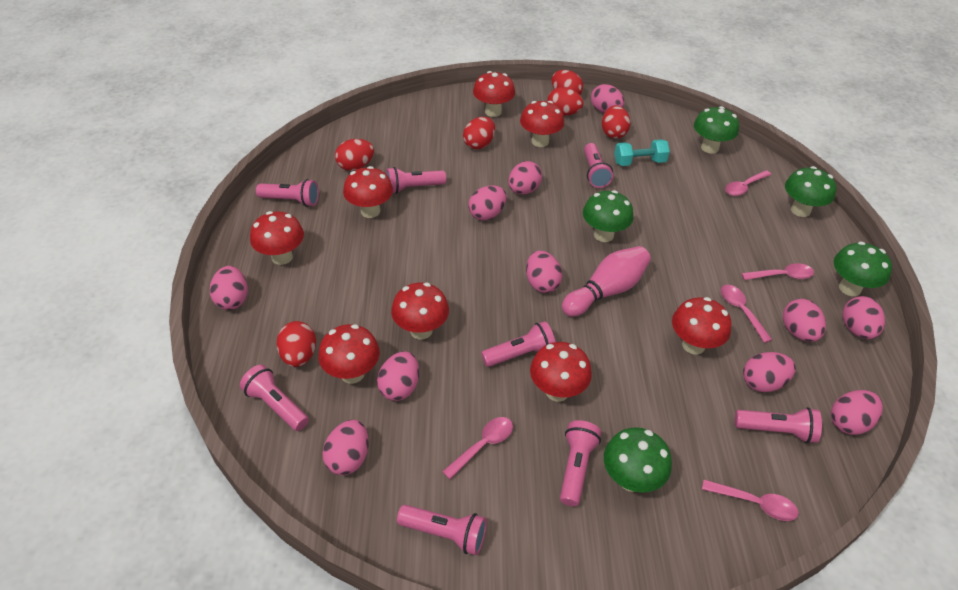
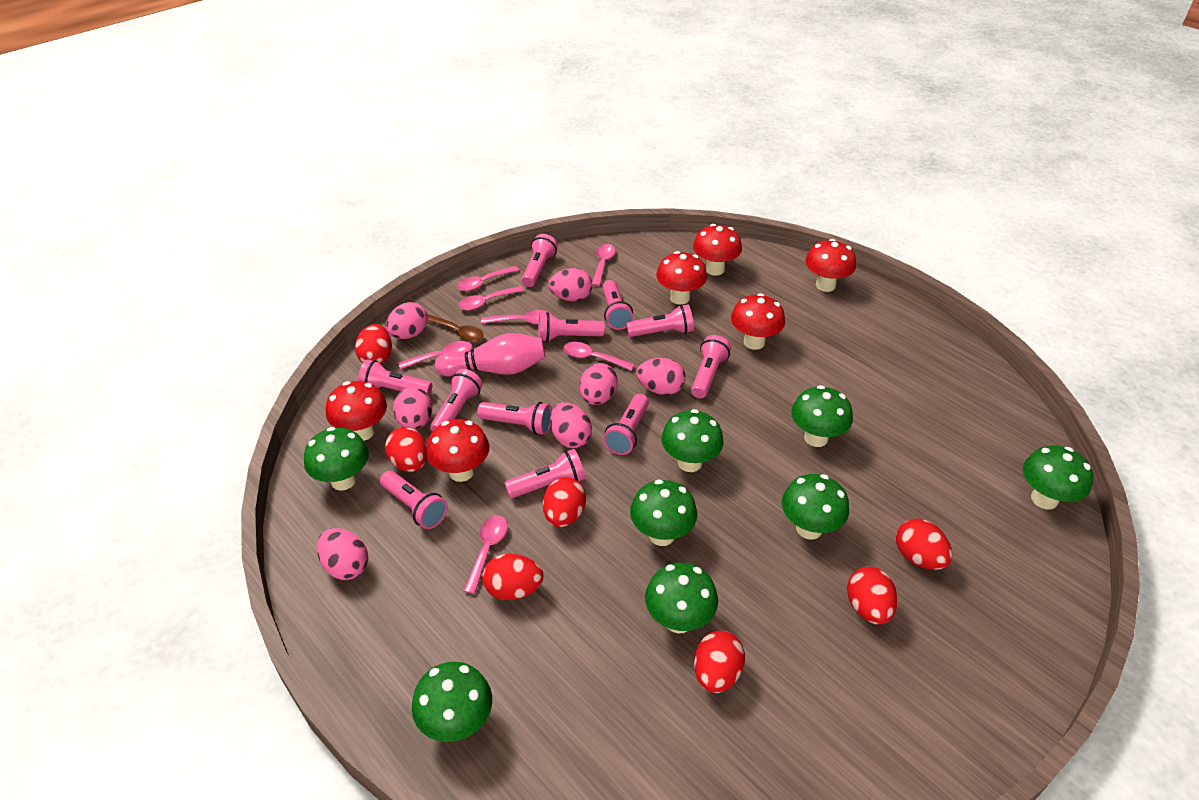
brown spoon: none = 0 -> [427,314,484,342] = 1
green mushroom: [583,190,633,242] [604,427,672,493] [694,106,739,154] [785,166,836,217] [834,241,892,296] = 5 -> [304,427,369,491] [412,662,492,742] [630,480,697,546] [645,563,718,633] [661,409,724,472] [782,474,849,540] [791,385,853,447] [1023,446,1093,510] = 8
pink egg: [210,266,248,310] [322,420,369,475] [377,351,419,401] [468,185,507,220] [509,161,542,194] [526,251,562,293] [591,84,624,113] [743,352,796,392] [783,299,826,342] [831,390,883,435] [843,296,885,339] = 11 -> [317,528,368,580] [386,302,428,339] [393,387,432,430] [548,268,592,301] [550,403,592,448] [580,363,618,405] [636,358,686,395] = 7
pink flashlight: [240,364,309,431] [256,179,319,207] [386,167,446,194] [397,505,487,555] [481,321,555,367] [560,420,601,506] [584,143,613,188] [735,407,822,443] = 8 -> [358,359,432,396] [380,471,448,529] [430,369,483,432] [477,402,552,435] [504,449,585,498] [522,234,558,287] [538,312,605,342] [602,280,633,330] [603,394,649,455] [626,304,694,337] [691,335,731,398] = 11
pink spoon: [442,417,513,479] [702,479,799,521] [721,285,772,343] [725,170,772,196] [741,263,814,280] = 5 -> [398,341,472,369] [457,266,519,291] [458,286,524,310] [463,515,508,594] [481,310,552,324] [563,342,635,371] [592,244,616,286] = 7
red egg: [276,321,316,367] [335,139,374,171] [463,117,495,149] [547,87,583,116] [552,70,583,95] [602,105,631,139] = 6 -> [355,324,392,364] [385,427,427,472] [482,554,543,600] [543,477,586,527] [694,631,745,693] [847,567,897,625] [896,519,952,570] = 7
red mushroom: [250,211,304,265] [318,324,380,384] [343,166,393,218] [391,283,449,339] [473,71,515,117] [520,101,564,147] [530,342,592,402] [672,297,731,354] = 8 -> [326,381,387,441] [426,419,489,482] [656,251,707,305] [693,224,742,276] [731,293,785,350] [805,239,856,292] = 6
turquoise dumbbell: [614,139,670,166] = 1 -> none = 0

